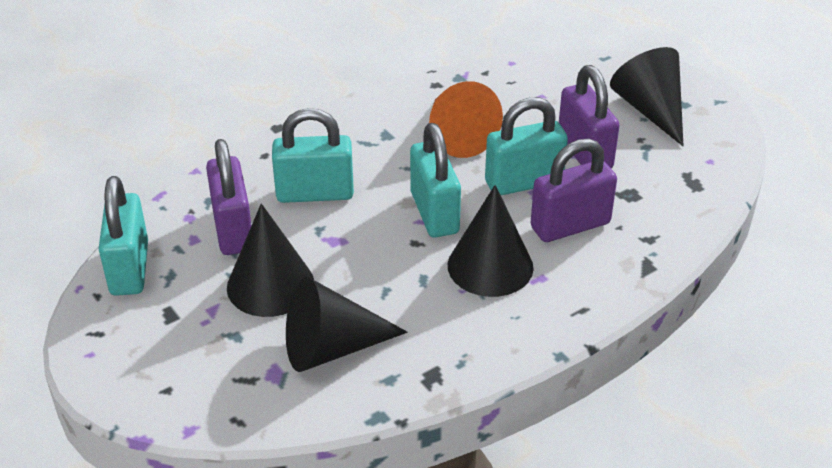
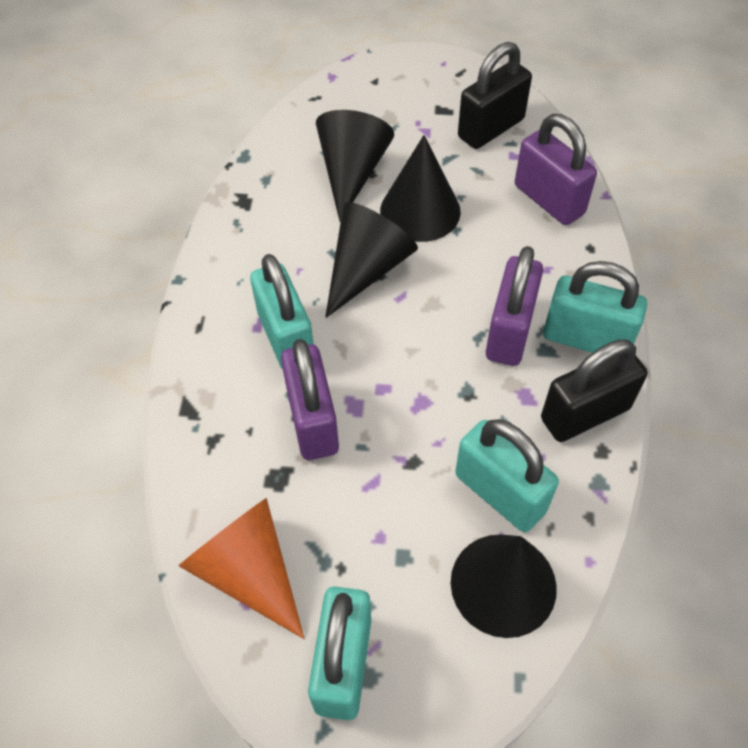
black padlock: none = 0 -> [458,42,532,149] [541,339,647,442] = 2

